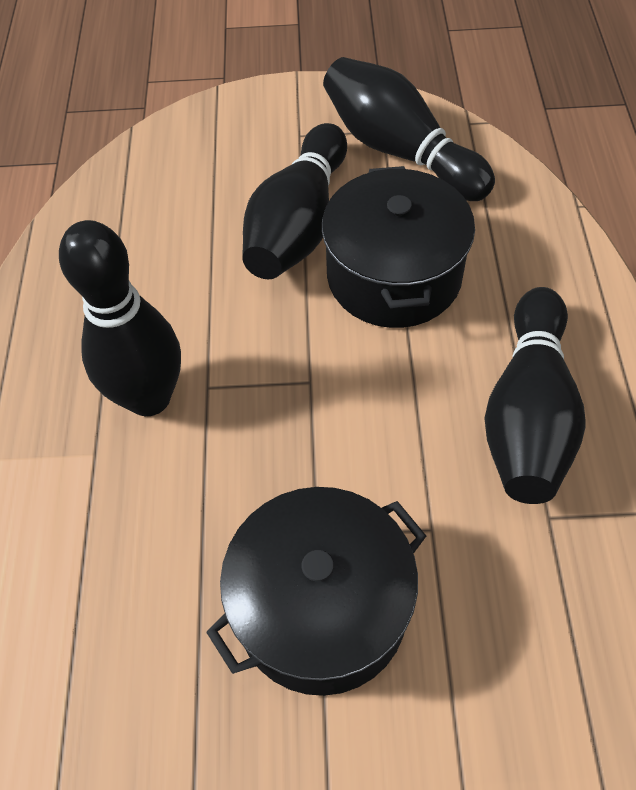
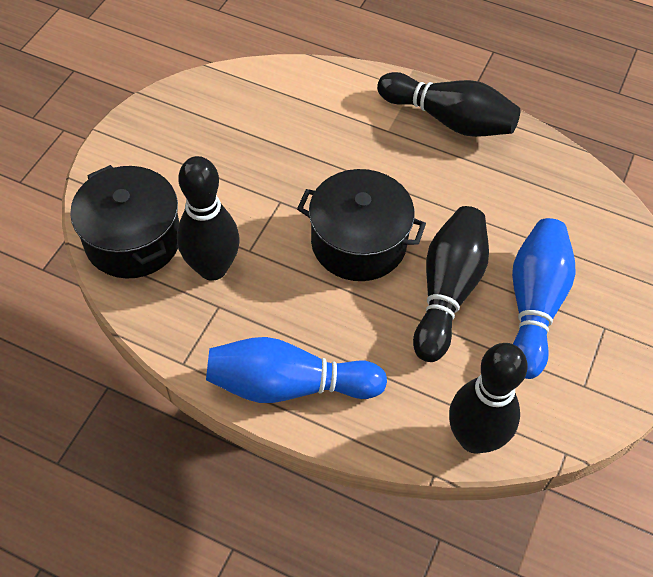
blue bowling pin: none = 0 -> [206,337,387,403] [512,218,575,379] = 2

